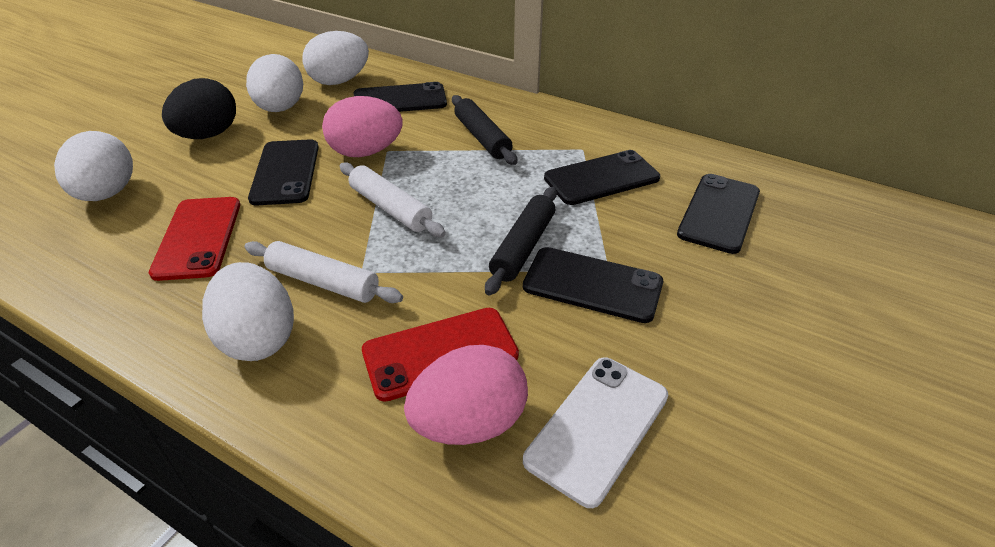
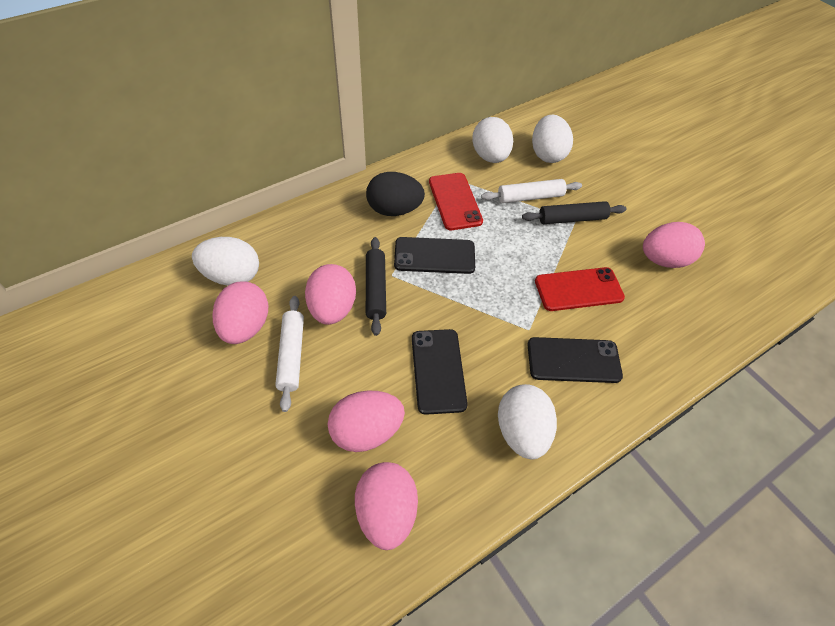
black phone: [248,139,319,205] [354,82,447,112] [523,247,663,323] [544,150,660,205] [677,174,760,254] = 5 -> [394,237,475,274] [412,329,468,415] [528,337,623,383] = 3
pink egg: [322,96,402,157] [404,345,528,445] = 2 -> [212,282,268,344] [305,264,356,325] [328,390,405,452] [355,462,418,550] [643,222,705,268] = 5
white phone: [523,357,668,508] = 1 -> none = 0

